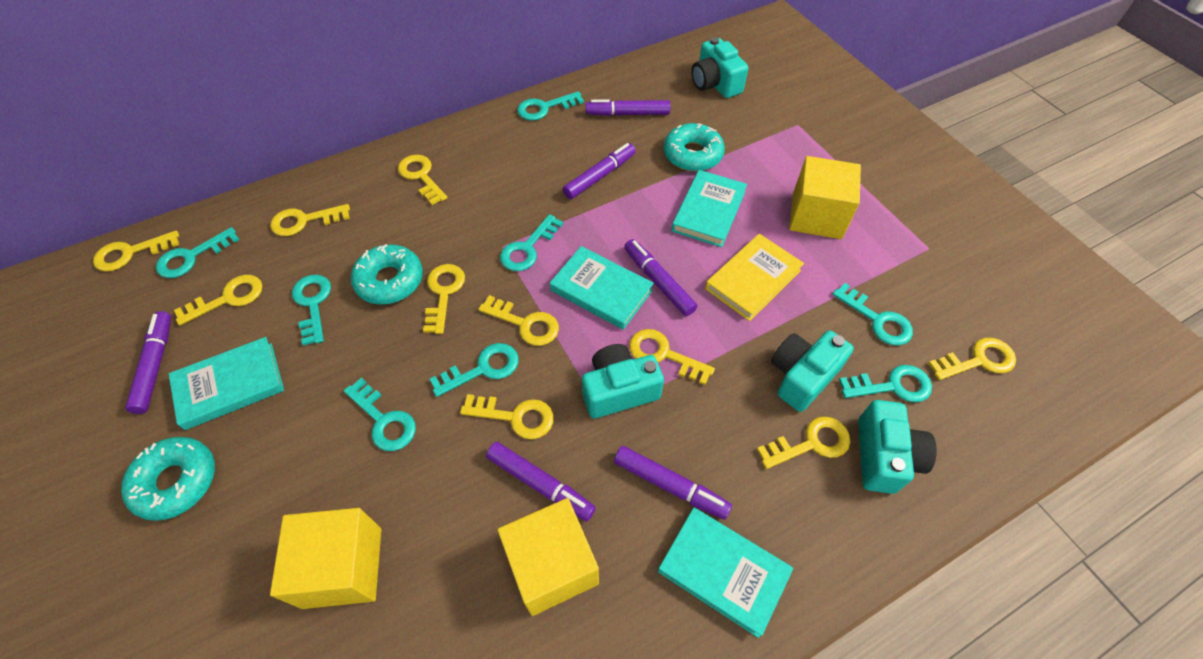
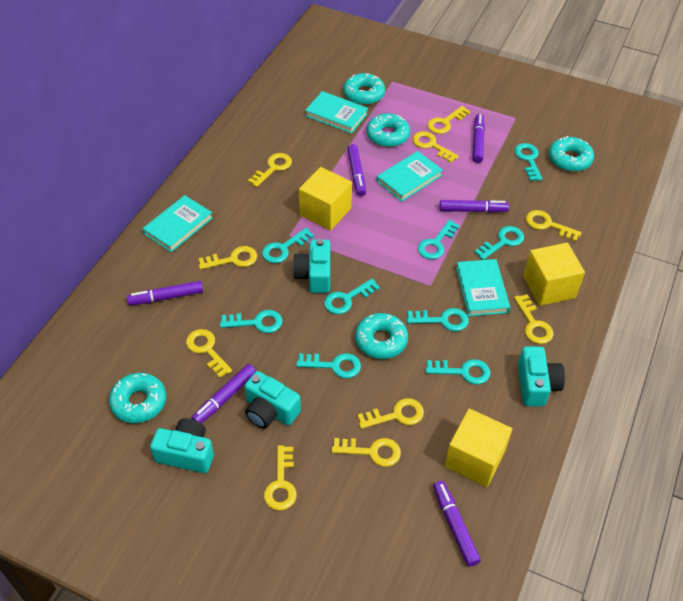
turquoise donut: [121,437,215,521] [351,244,423,305] [663,123,725,172] = 3 -> [109,373,166,423] [343,73,385,105] [355,313,408,359] [367,113,410,147] [549,136,594,172] = 5
turquoise key: [156,227,240,278] [292,274,331,346] [344,378,416,451] [430,343,519,397] [500,214,563,271] [517,91,584,121] [832,283,913,345] [839,365,932,402] = 8 -> [220,310,283,333] [262,228,314,263] [296,353,361,378] [324,279,380,314] [407,308,469,331] [418,220,460,259] [425,359,490,384] [474,226,524,260] [514,143,542,181] = 9
yellow book: [705,234,804,321] = 1 -> none = 0

